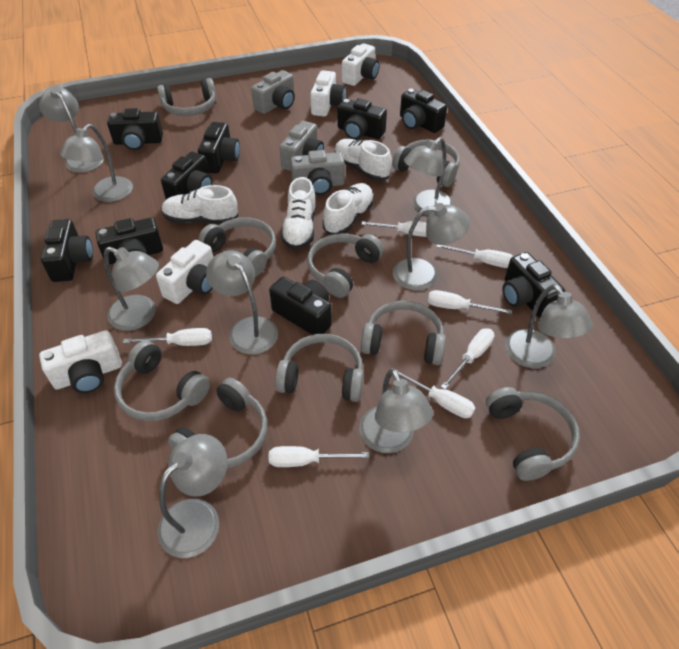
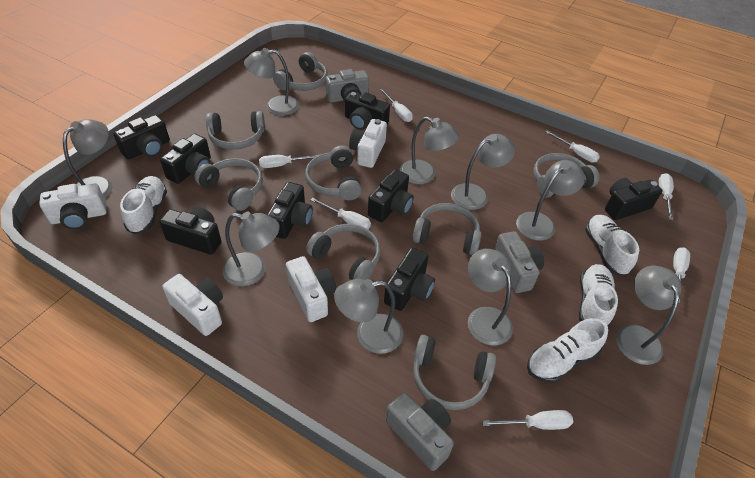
black camera: [41,219,93,282] [95,217,163,265] [107,108,163,150] [161,151,212,199] [198,122,240,174] [269,277,332,335] [338,98,387,140] [400,89,447,133] [502,252,565,318] = 9 -> [113,115,170,159] [159,207,221,255] [160,133,211,184] [267,182,313,239] [345,91,390,130] [368,169,414,222] [384,248,435,311] [605,178,663,220] = 8
grey headphones: [114,341,210,421] [157,78,216,116] [168,378,268,468] [198,217,276,277] [275,334,364,402] [307,233,384,298] [361,301,446,365] [392,139,460,187] [486,387,580,481] = 9 -> [194,158,263,211] [206,111,265,150] [273,52,328,91] [305,145,362,200] [306,224,381,280] [413,203,481,255] [413,335,496,410] [533,153,599,198] = 8

